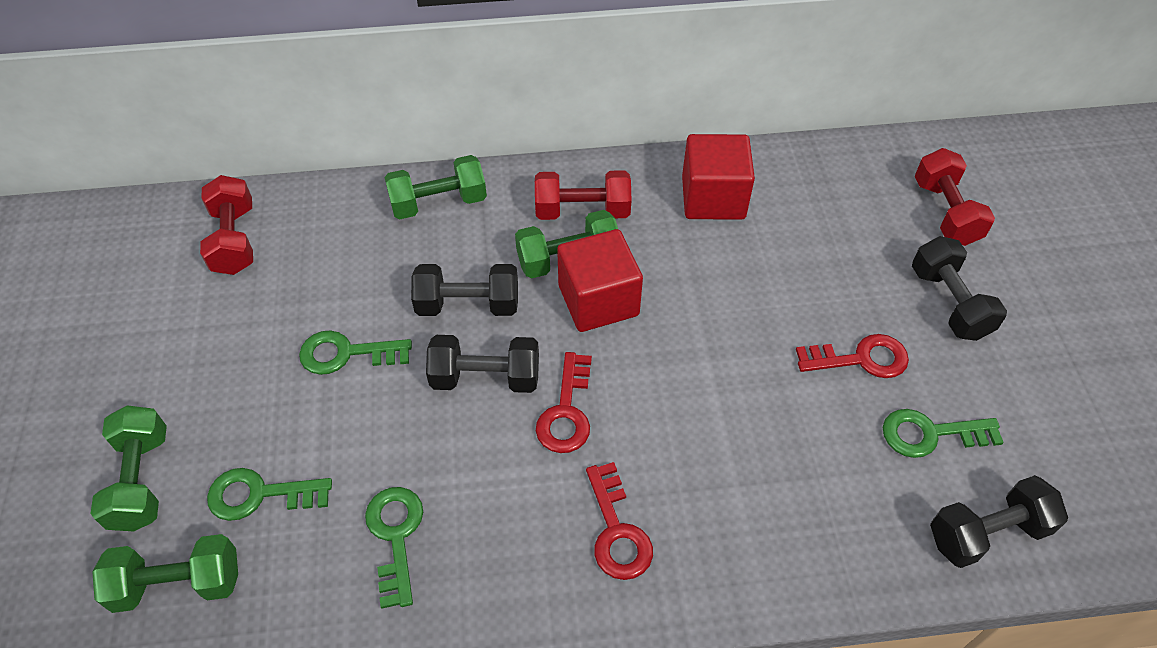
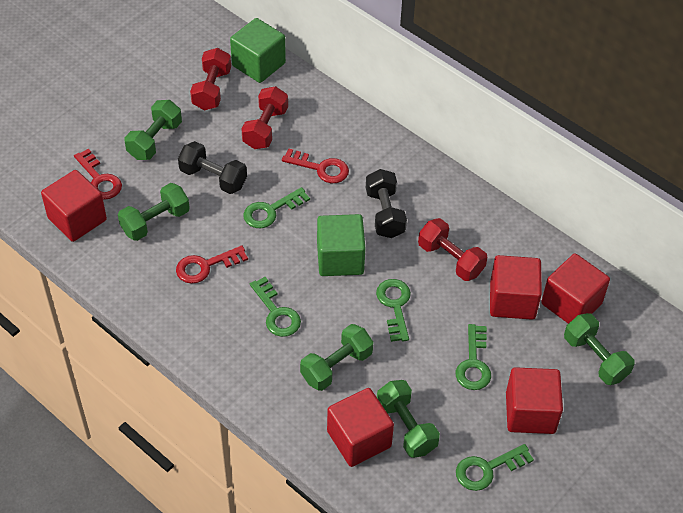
black dumbbell: [411,264,518,316] [426,335,539,393] [912,236,1007,341] [930,475,1068,568] = 4 -> [178,141,247,194] [366,169,407,238] = 2
green cube: none = 0 -> [230,18,286,83] [317,214,366,276] = 2
green dumbbell: [90,405,167,531] [92,534,238,613] [384,155,487,219] [515,210,618,279] = 4 -> [118,183,190,241] [124,100,182,160] [300,324,373,391] [377,380,440,458] [564,313,635,385] = 5
green key: [207,468,332,521] [299,330,412,375] [365,487,423,609] [883,409,1004,458] = 4 -> [243,187,310,228] [250,277,301,337] [376,279,411,342] [456,324,491,390] [456,444,534,491] = 5
red cube: [557,229,643,332] [682,134,755,220] = 2 -> [41,170,107,242] [327,388,394,467] [490,255,542,320] [506,367,563,434] [541,253,610,324] = 5

